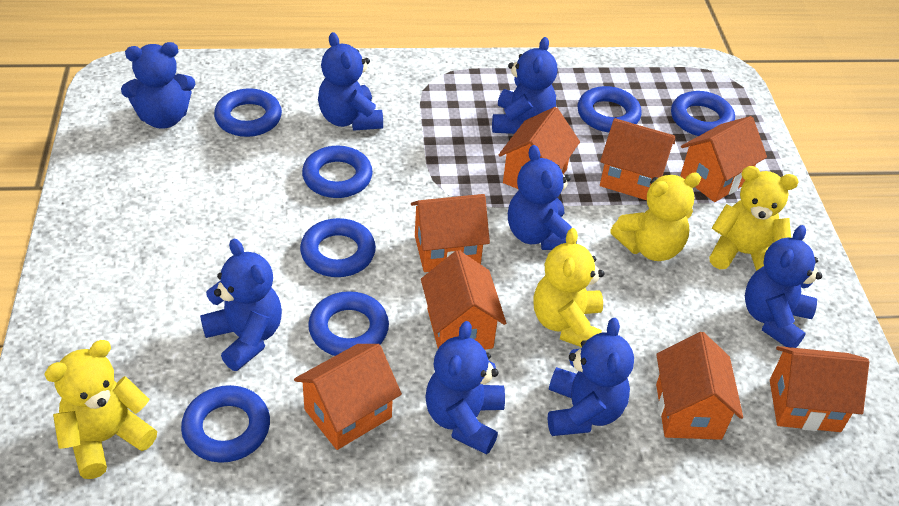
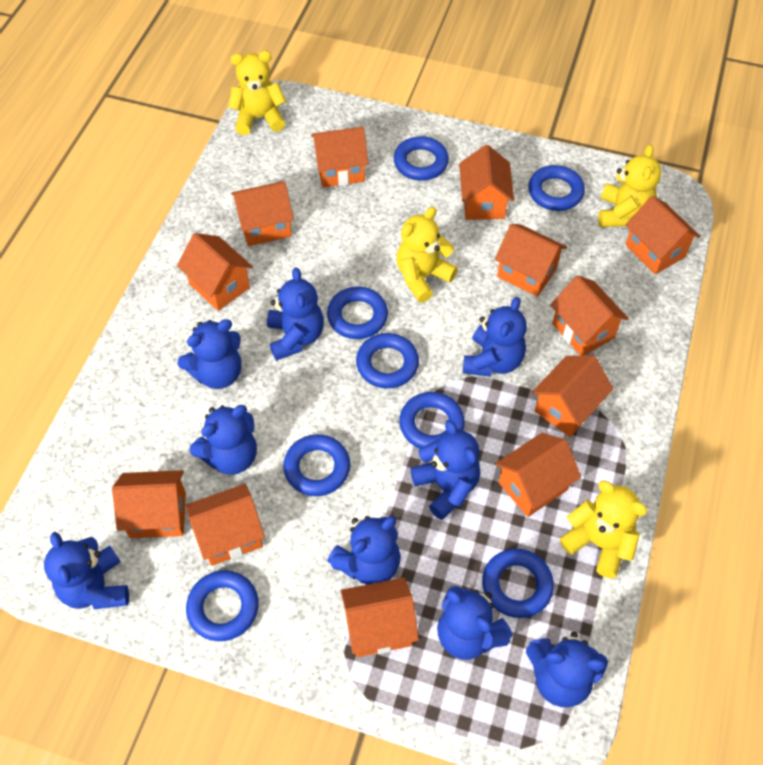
blue ring: [181,385,270,463] [214,88,282,137] [300,218,376,277] [302,146,373,198] [308,291,389,356] [577,86,642,132] [671,91,735,136] = 7 -> [186,570,259,641] [283,434,350,496] [327,286,388,339] [356,333,419,389] [394,136,449,181] [399,392,465,448] [482,549,554,618] [528,165,585,211] = 8
blue teddy bear: [121,42,196,129] [200,239,282,371] [318,32,383,131] [425,321,505,455] [492,37,557,134] [508,145,577,250] [548,318,634,436] [745,225,822,348] = 8 -> [44,532,129,609] [177,319,241,389] [190,405,257,475] [267,267,324,361] [327,516,401,585] [410,420,480,520] [437,586,512,660] [463,297,527,377] [526,632,608,707] = 9
orange house: [294,344,402,450] [411,194,490,272] [421,250,506,350] [499,107,580,189] [600,118,675,200] [656,332,743,440] [680,116,767,202] [770,346,869,432] = 8 -> [112,470,186,538] [177,233,253,311] [186,484,265,566] [231,182,294,246] [311,127,369,187] [341,577,419,657] [459,145,514,220] [495,224,567,297] [495,433,581,517] [532,356,614,437] [550,275,629,356] [626,196,701,274] = 12

